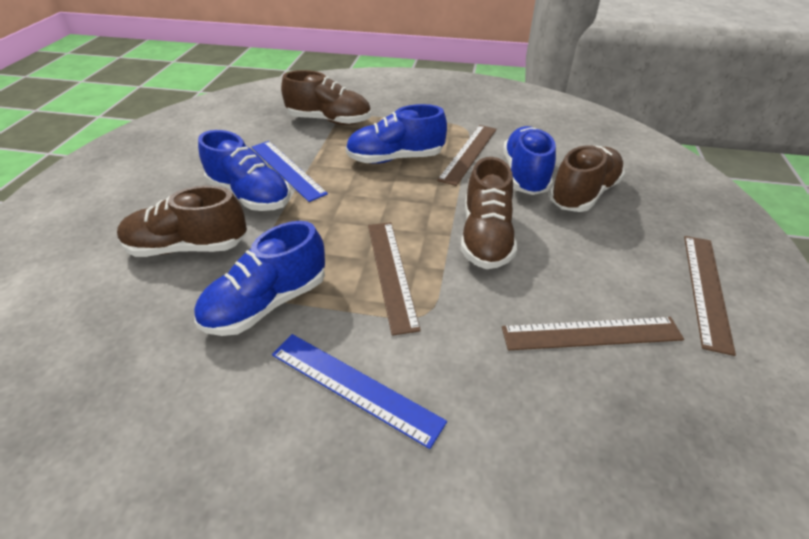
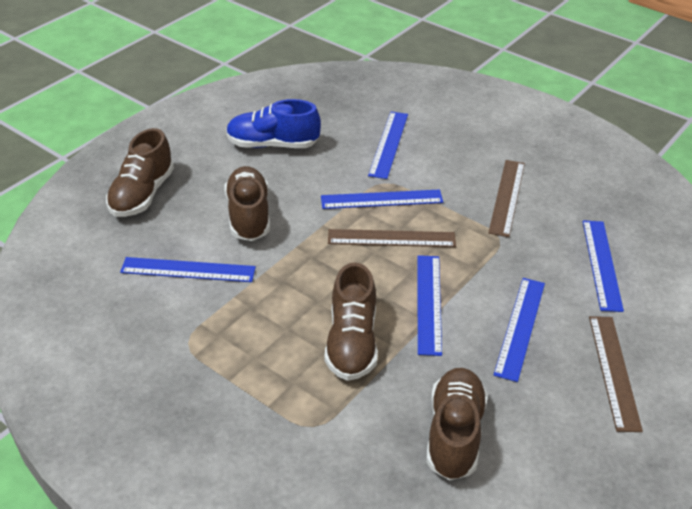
blue ruler: [252,141,328,202] [272,334,447,449] = 2 -> [120,257,256,282] [321,189,443,209] [368,112,408,179] [417,255,442,356] [494,278,545,382] [583,220,624,312] = 6
blue shoe: [194,221,325,336] [198,130,291,211] [345,104,447,164] [503,126,556,195] = 4 -> [226,99,321,148] = 1
brown ruler: [368,222,421,336] [437,125,497,186] [502,317,684,350] [684,236,736,356] = 4 -> [328,229,456,247] [488,160,525,237] [589,316,643,432] = 3

